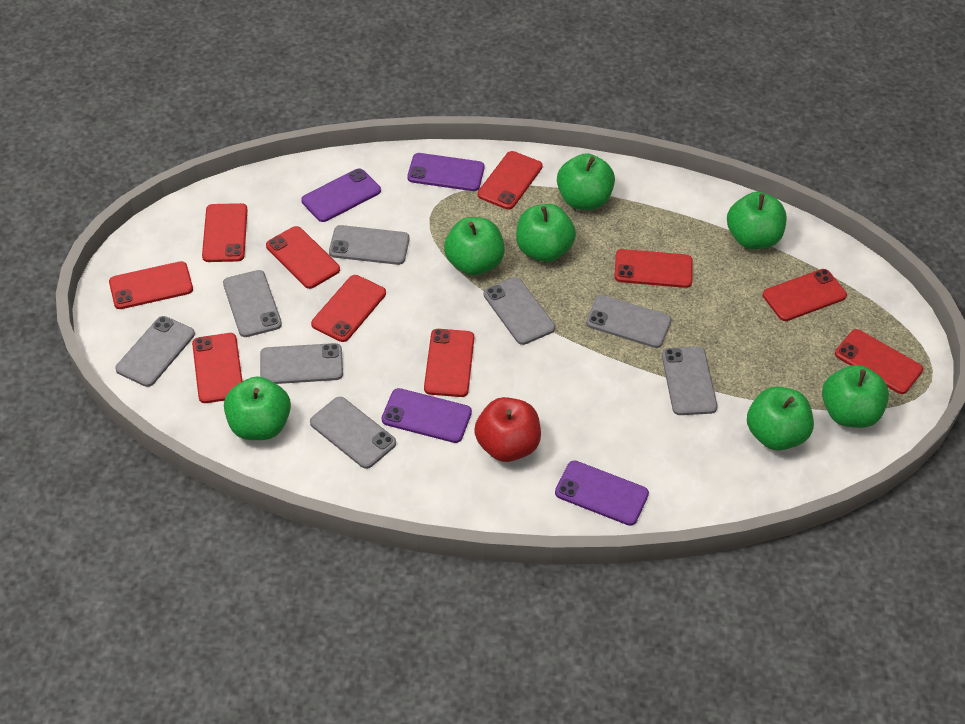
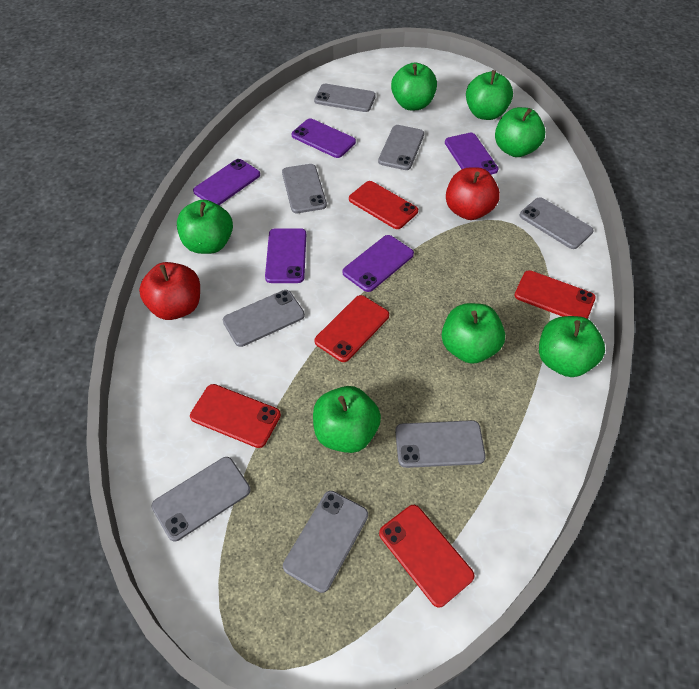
purple phone: [301,169,381,222] [382,388,472,443] [407,153,485,191] [555,460,649,526] = 4 -> [193,159,260,205] [265,228,306,283] [292,118,356,158] [342,235,414,292] [445,133,499,175] = 5
red apple: [474,397,541,462] = 1 -> [139,262,200,320] [446,167,500,220] = 2
red phone: [109,261,193,309] [192,333,243,403] [202,203,248,262] [266,226,340,289] [311,275,386,342] [424,329,474,397] [478,151,543,210] [615,249,693,288] [763,269,847,321] [835,329,923,394] = 10 -> [190,384,281,448] [314,295,389,362] [349,181,418,229] [379,505,474,607] [514,270,596,319] = 5

